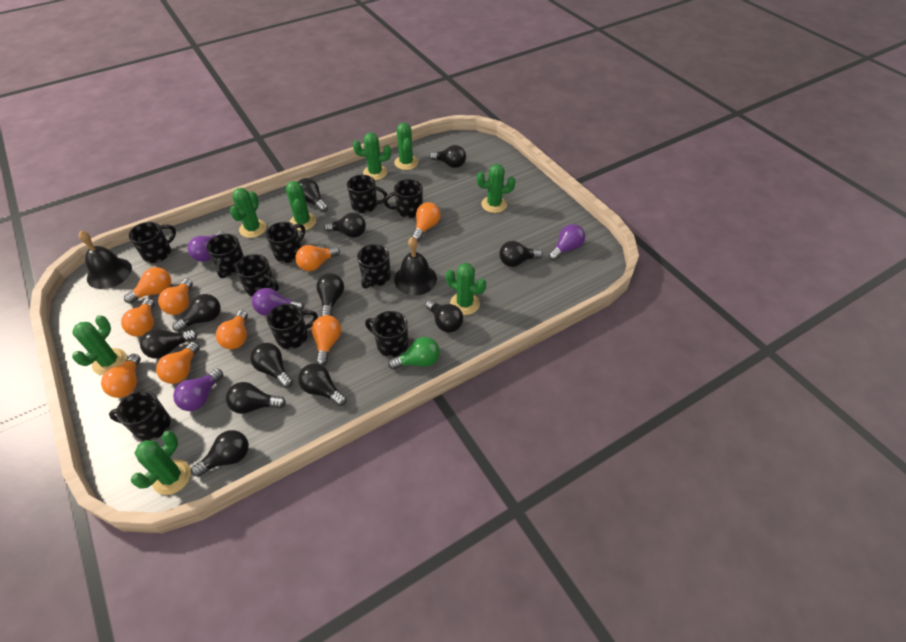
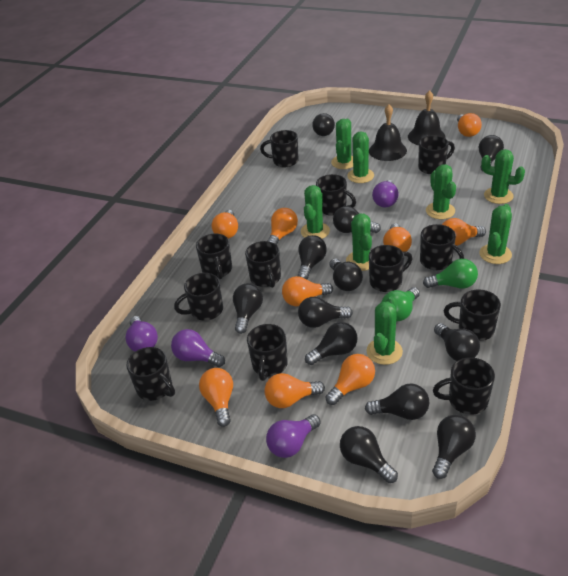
black mug: [109,390,171,441] [129,222,176,263] [206,234,244,278] [235,254,279,297] [266,222,305,263] [267,303,318,349] [347,175,387,213] [357,244,391,289] [365,311,408,357] [384,179,423,218] = 10 -> [126,347,175,401] [174,273,223,321] [196,234,232,279] [245,241,281,288] [247,324,288,381] [260,130,299,167] [316,174,356,216] [369,245,412,292] [418,135,455,174] [420,224,464,270] [433,357,495,415] [444,289,501,341] = 12
green light bulb: [388,337,440,370] = 1 -> [382,287,420,322] [423,259,478,289] = 2

